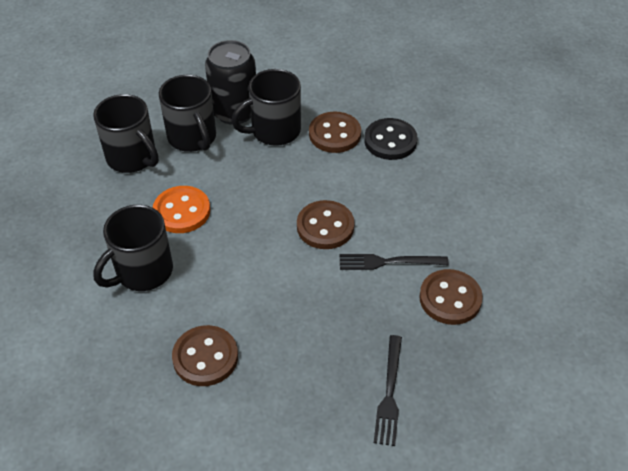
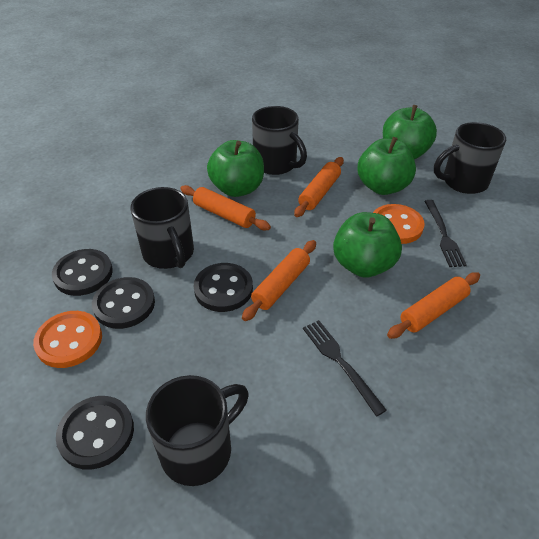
black button: [364,118,418,160] = 1 -> [52,249,113,296] [56,396,134,470] [92,277,155,329] [194,263,253,312] = 4
black can: [205,40,256,125] = 1 -> none = 0
brown button: [172,325,238,386] [297,200,355,249] [309,111,361,153] [419,269,483,325] = 4 -> none = 0
green apple: none = 0 -> [207,140,264,197] [333,212,402,278] [357,137,416,195] [383,105,437,159] = 4
orange button: [153,186,210,233] = 1 -> [33,311,102,368] [373,204,425,244] = 2
orange rolling pin: none = 0 -> [180,185,271,230] [242,240,316,321] [294,157,344,217] [387,272,480,339] = 4

